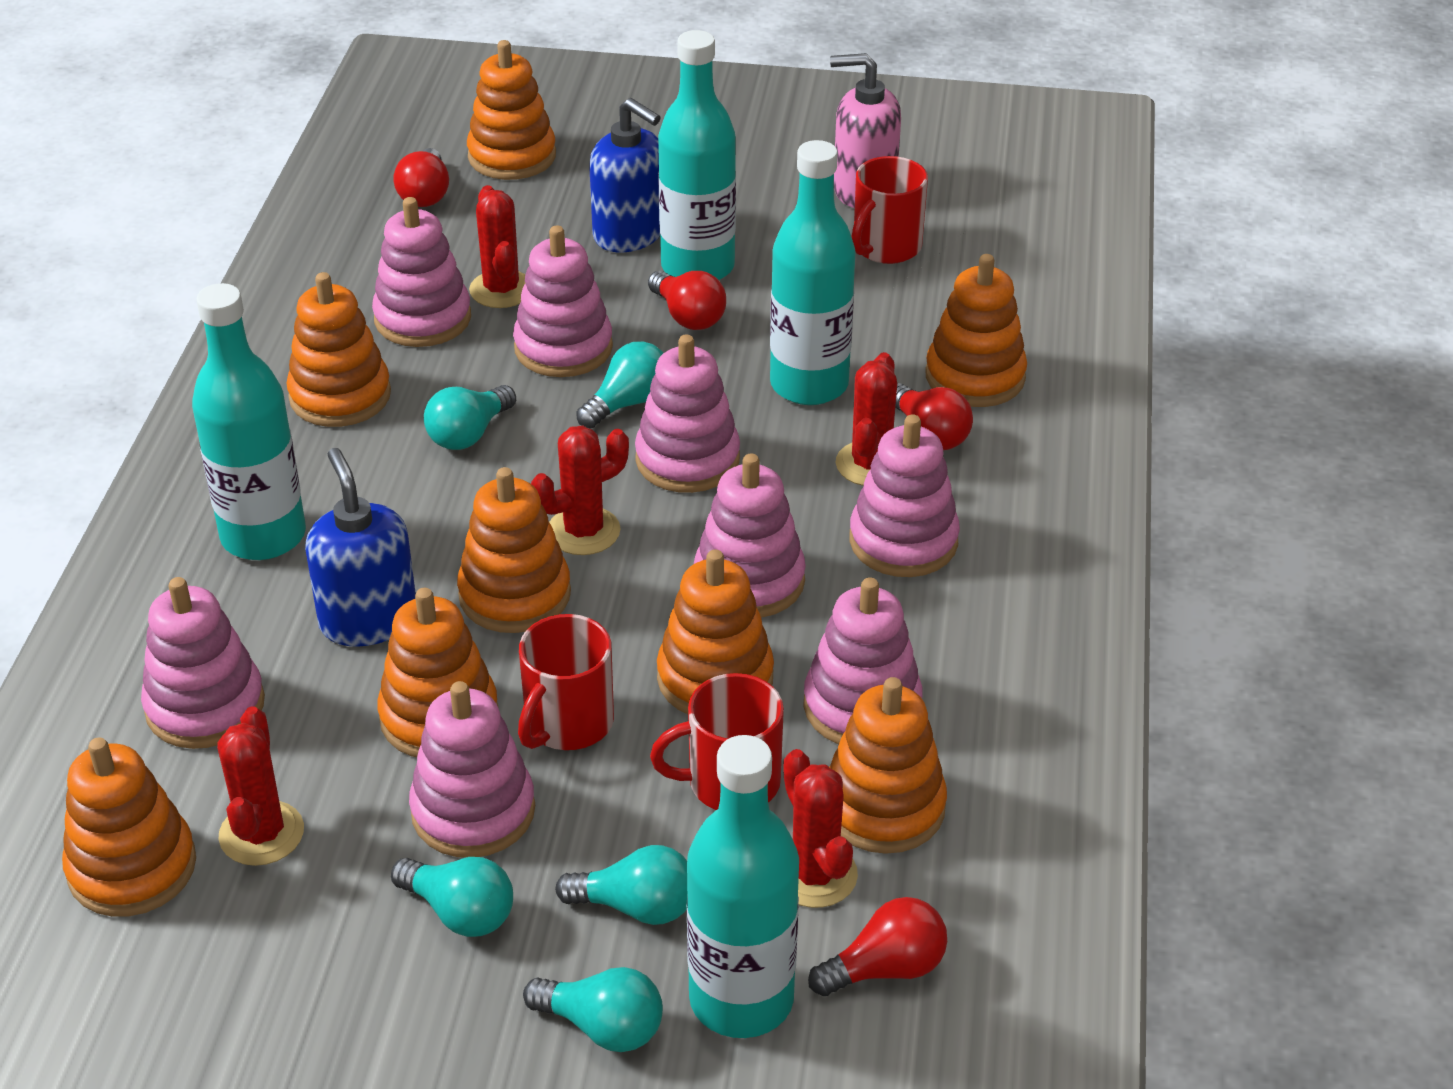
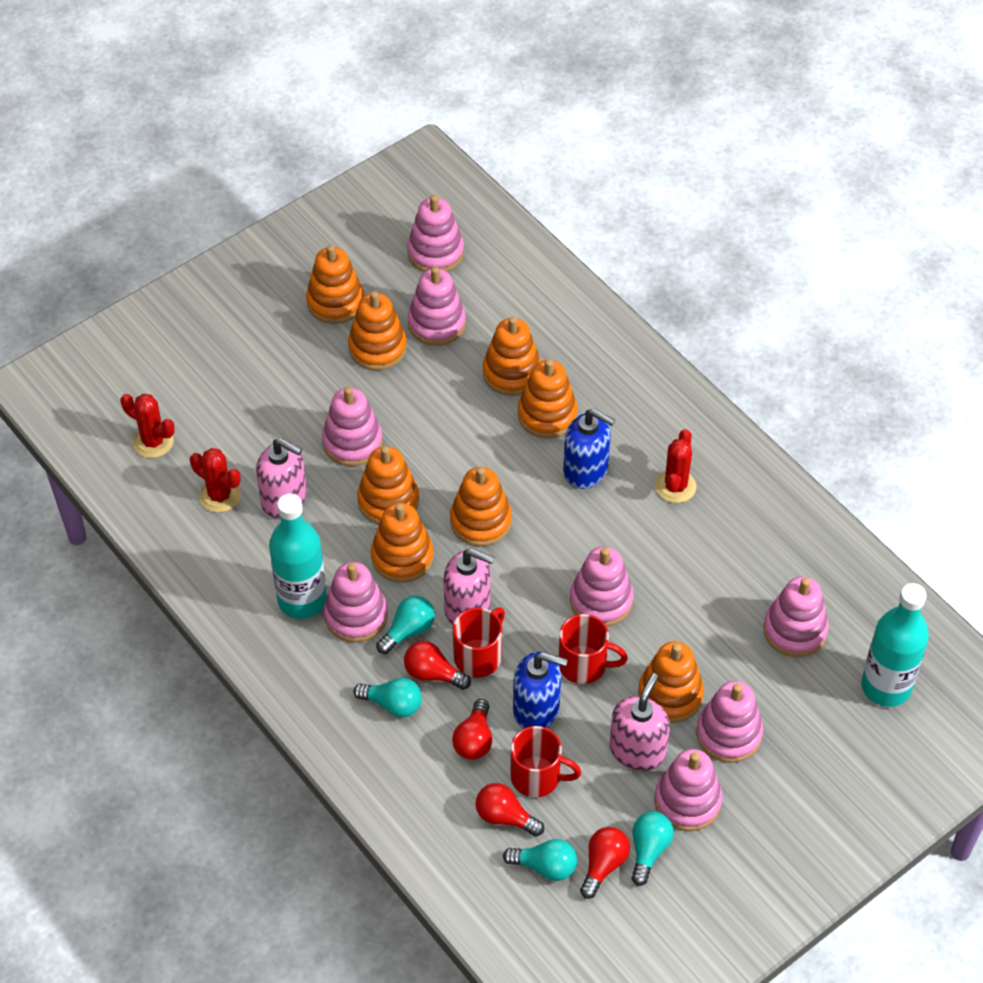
pink soap dispenser: [830,53,901,208] = 1 -> [256,438,307,518] [443,548,495,625] [610,673,670,771] = 3
red cactus: [217,706,304,866] [469,185,526,308] [531,426,629,555] [783,749,858,908] [836,352,897,486] = 5 -> [120,394,175,458] [190,448,240,513] [655,429,697,503] = 3
turquoise bottle: [192,283,306,560] [658,30,736,280] [687,735,799,1038] [770,140,856,405] = 4 -> [269,494,327,619] [861,583,929,707] = 2
turquoise light bulb: [391,857,513,937] [424,385,516,450] [523,967,663,1052] [555,845,687,925] [576,341,663,428] = 5 -> [353,678,422,718] [376,596,435,654] [503,839,577,881] [631,811,674,886] = 4

